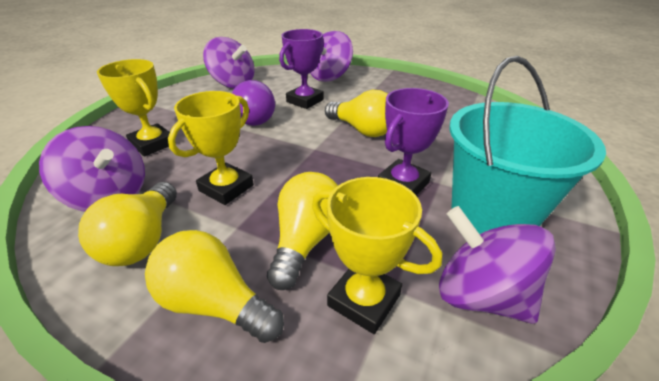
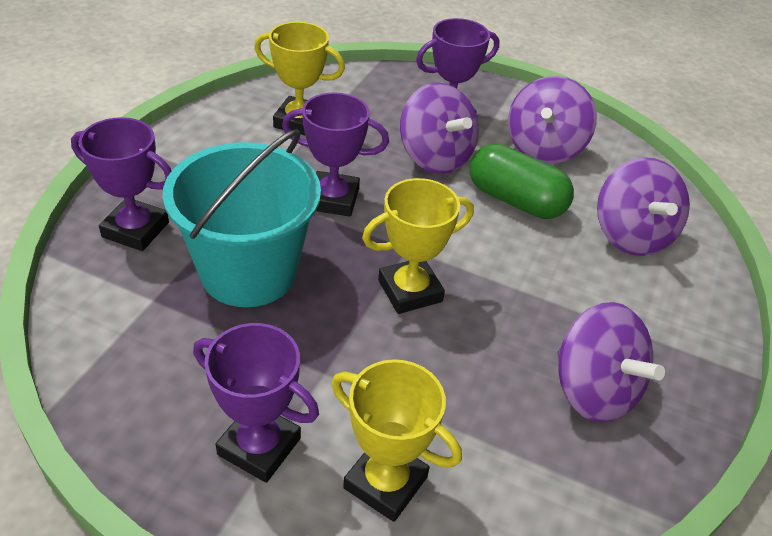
green capsule: none = 0 -> [469,144,574,219] = 1
purple light bulb: [232,80,275,126] = 1 -> none = 0
purple trophy: [279,29,324,109] [378,88,449,195] = 2 -> [71,117,171,251] [193,323,319,483] [282,93,389,217] [416,18,499,112] = 4
yellow light bulb: [78,182,177,266] [145,230,284,343] [267,172,338,290] [325,90,388,137] = 4 -> none = 0

